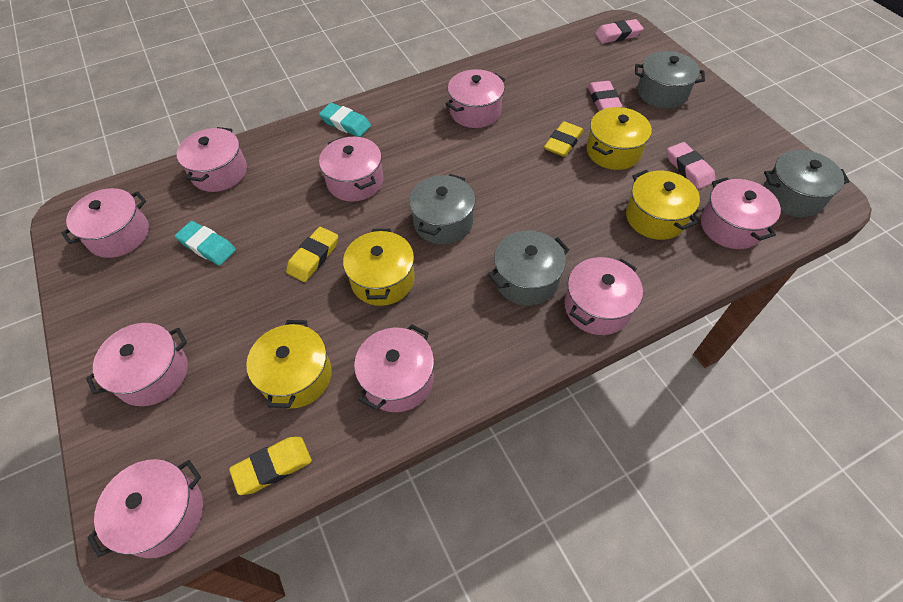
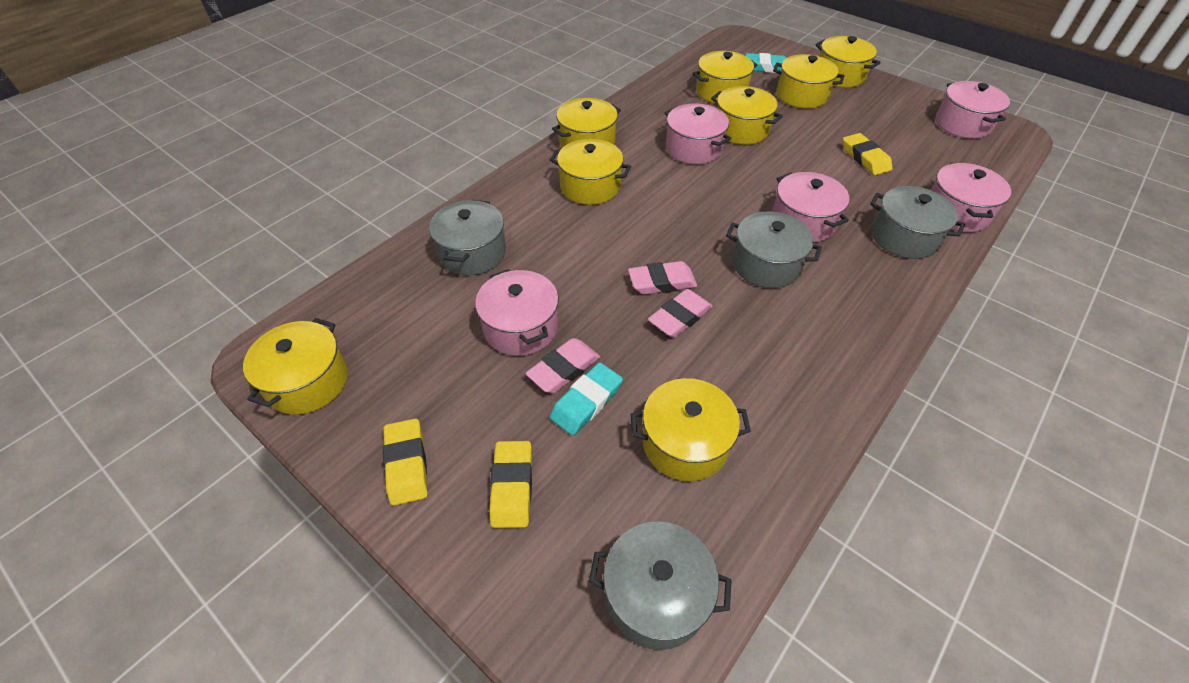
pink pot: [61,188,149,258] [86,323,188,406] [87,459,203,558] [177,127,247,192] [319,137,383,202] [354,324,434,412] [446,69,505,128] [564,257,643,335] [701,177,781,249] = 9 -> [475,269,559,356] [665,103,731,164] [772,172,850,242] [931,163,1011,232] [936,81,1010,139] = 5
yellow pot: [246,320,332,409] [343,229,415,306] [587,107,652,170] [626,170,700,240] = 4 -> [243,318,348,415] [550,139,631,205] [552,98,621,148] [631,378,751,481] [693,51,757,104] [711,86,783,145] [773,54,844,108] [816,36,881,88] = 8

